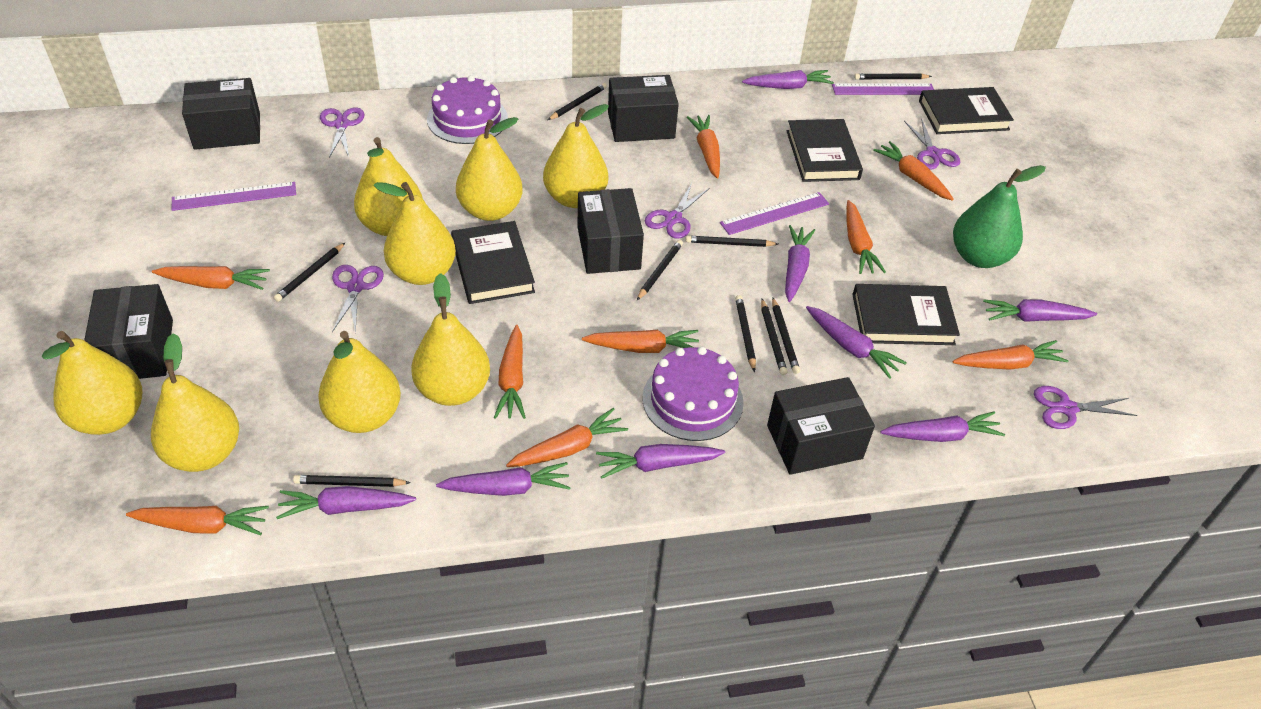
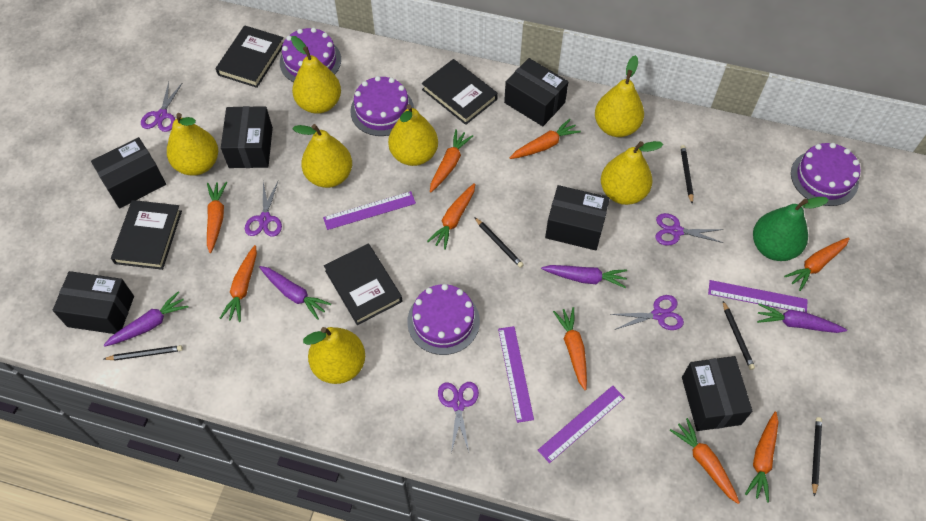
black box: [84,284,173,379] [182,78,260,150] [578,188,644,274] [608,75,679,142] [767,377,875,475] = 5 -> [53,271,134,334] [91,137,166,209] [221,106,273,168] [504,58,568,126] [545,185,610,251] [682,356,752,431] = 6
black pencil: [274,243,345,302] [293,475,411,487] [548,83,607,120] [637,240,683,300] [685,236,778,247] [735,295,756,372] [761,299,787,375] [772,297,800,374] [854,73,932,80] = 9 -> [104,345,183,360] [474,217,524,268] [680,145,694,204] [723,301,755,370] [812,417,822,497] = 5
purple cake: [427,75,508,144] [642,347,744,441] = 2 -> [280,28,341,82] [350,76,414,136] [407,284,480,355] [791,143,860,206] = 4
purple carrot: [276,486,416,519] [436,462,571,496] [596,444,725,479] [742,70,834,89] [785,225,815,302] [806,306,907,379] [880,411,1005,442] [983,299,1097,322] = 8 -> [104,291,189,347] [259,266,331,320] [541,265,627,288] [757,303,847,333] = 4
purple ruler: [171,182,296,211] [720,192,829,235] [832,84,934,95] = 3 -> [323,191,416,230] [498,326,534,423] [538,386,625,463] [708,280,808,313] = 4
yellow pear: [42,331,143,435] [151,333,239,472] [318,331,401,433] [354,137,423,236] [374,182,456,285] [411,273,490,406] [456,117,523,221] [543,104,609,208] = 8 -> [167,113,218,176] [291,36,341,114] [292,124,352,188] [303,327,365,384] [388,104,438,166] [595,55,644,137] [601,141,663,205] = 7

